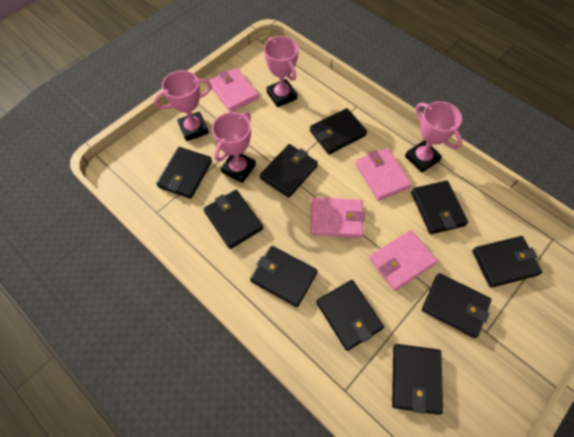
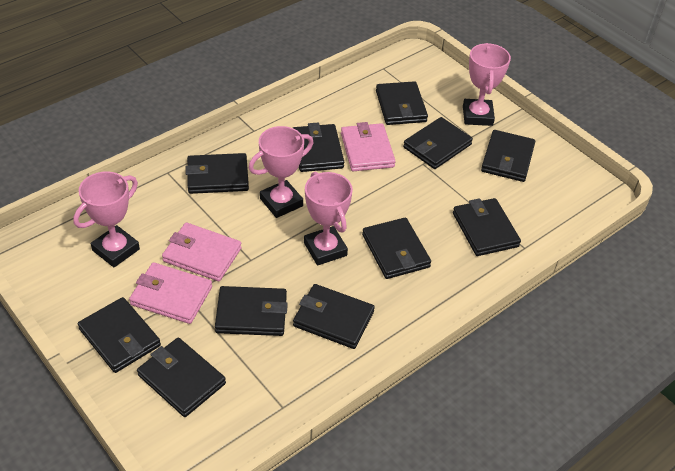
black wallet: [156,147,212,199] [204,190,263,249] [250,246,318,307] [260,144,318,198] [310,108,367,154] [316,280,384,351] [392,344,443,415] [411,180,468,234] [422,273,492,338] [472,236,542,288] = 10 -> [78,297,161,373] [137,338,226,417] [186,153,249,194] [215,286,288,336] [293,123,344,172] [293,284,375,349] [362,217,431,279] [376,81,428,125] [403,117,473,169] [453,198,521,256] [481,130,535,182] = 11
pink wallet: [209,68,259,112] [310,197,365,238] [355,148,412,201] [369,230,437,291] = 4 -> [129,262,212,324] [162,223,242,281] [341,122,395,171] = 3

